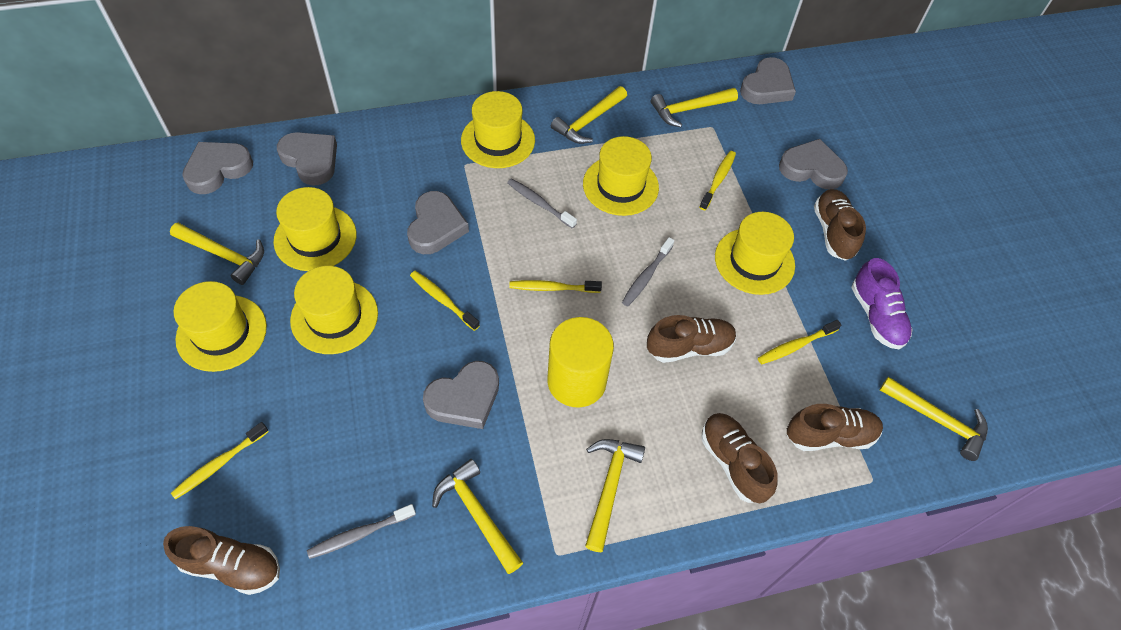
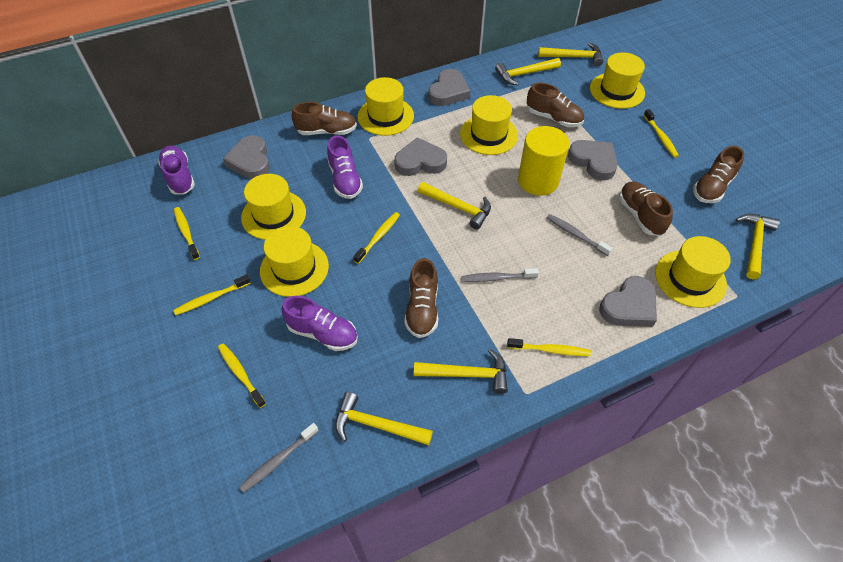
grey heart: [182,142,253,194] [277,132,337,186] [407,191,469,254] [423,361,499,429] [740,57,796,104] [779,139,848,190] = 6 -> [223,135,270,179] [394,137,447,176] [428,69,470,106] [568,140,618,181] [599,276,657,327] = 5
purple shoe: [851,258,912,349] = 1 -> [158,146,195,194] [281,296,358,351] [327,135,363,199] = 3
yellow toothbrush: [171,422,269,499] [410,271,480,331] [509,280,602,293] [699,151,736,210] [758,320,841,365] = 5 -> [173,275,251,315] [174,207,200,260] [218,343,266,408] [353,212,400,264] [507,338,591,356] [644,109,679,158] = 6

